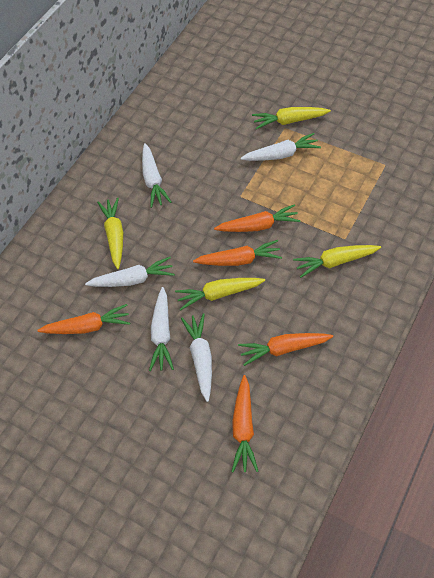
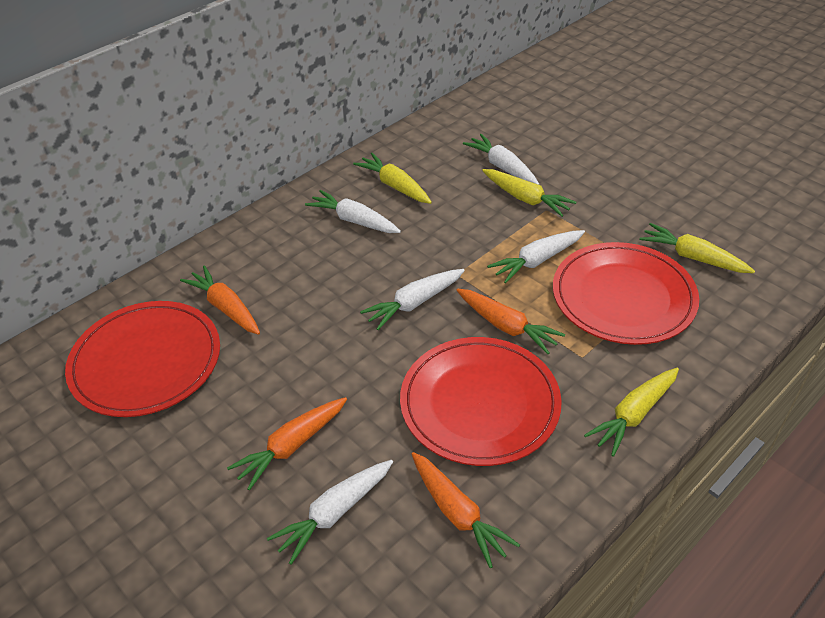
orange carrot: [37,304,130,334] [193,240,282,266] [214,204,300,232] [231,375,259,473] [238,333,333,366] = 5 -> [180,265,260,335] [227,397,347,491] [412,452,520,568] [456,289,565,354] = 4
red plate: none = 0 -> [65,301,220,417] [400,337,562,466] [553,242,699,345] = 3

